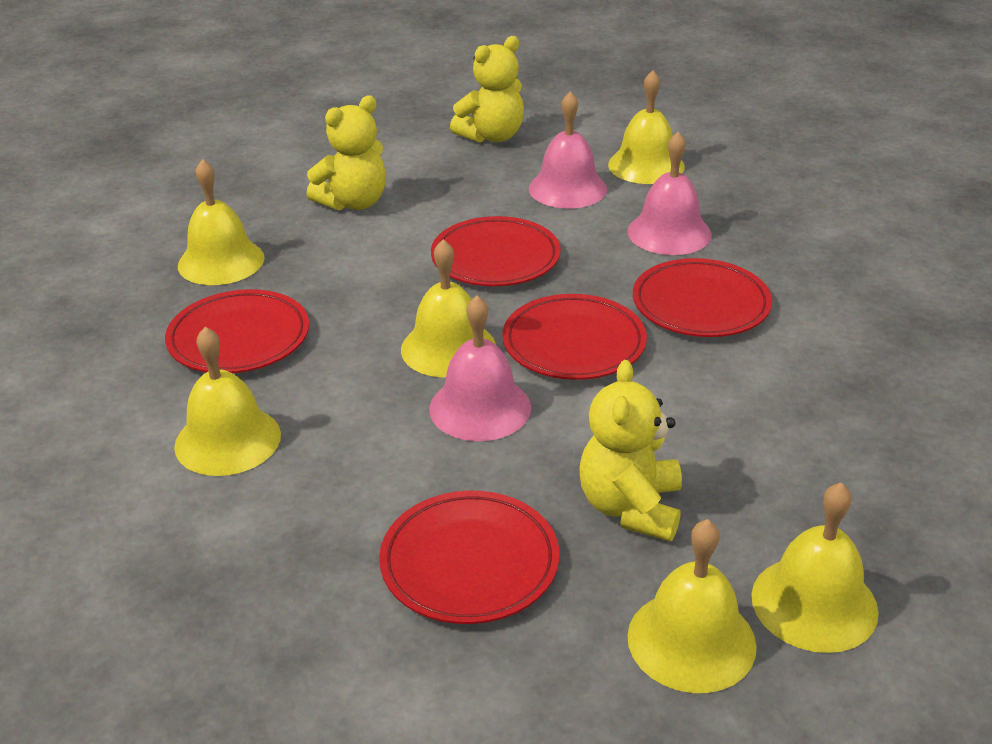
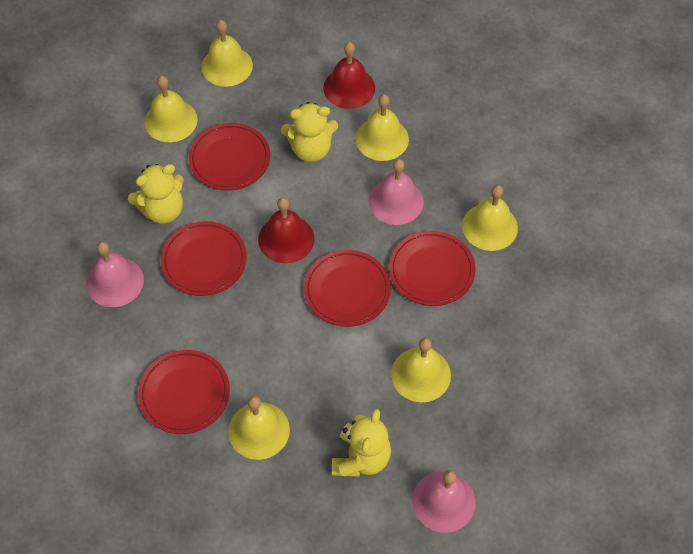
red bell: none = 0 -> [258,197,314,263] [323,42,375,109] = 2

